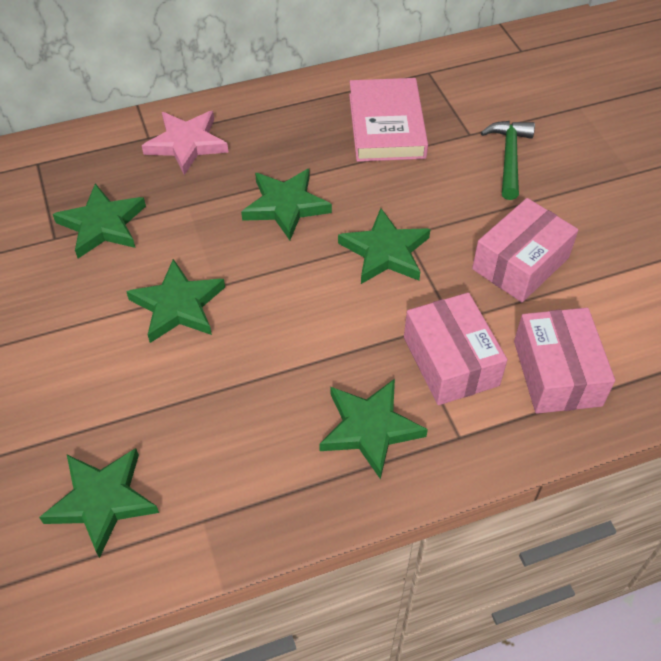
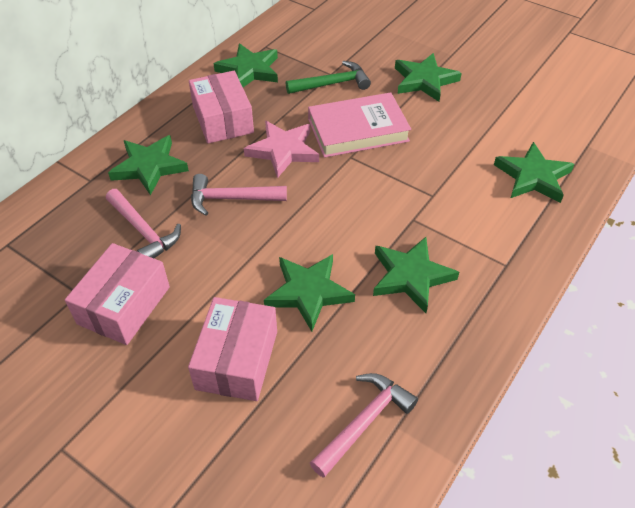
pink hammer: none = 0 -> [106,189,181,258] [191,174,287,215] [310,373,418,478] = 3

